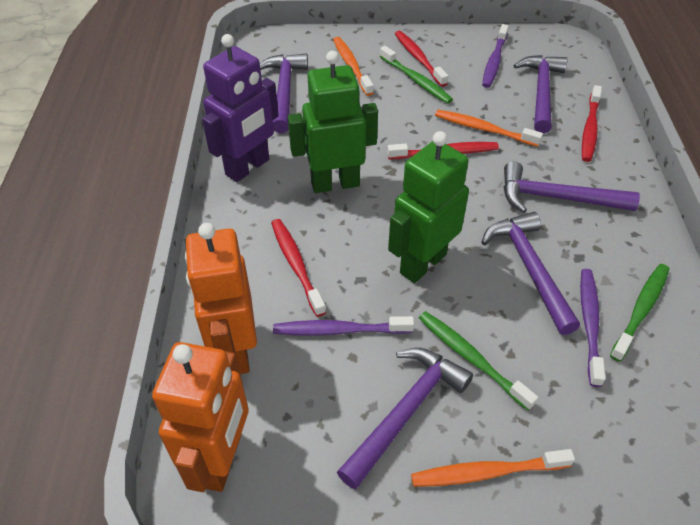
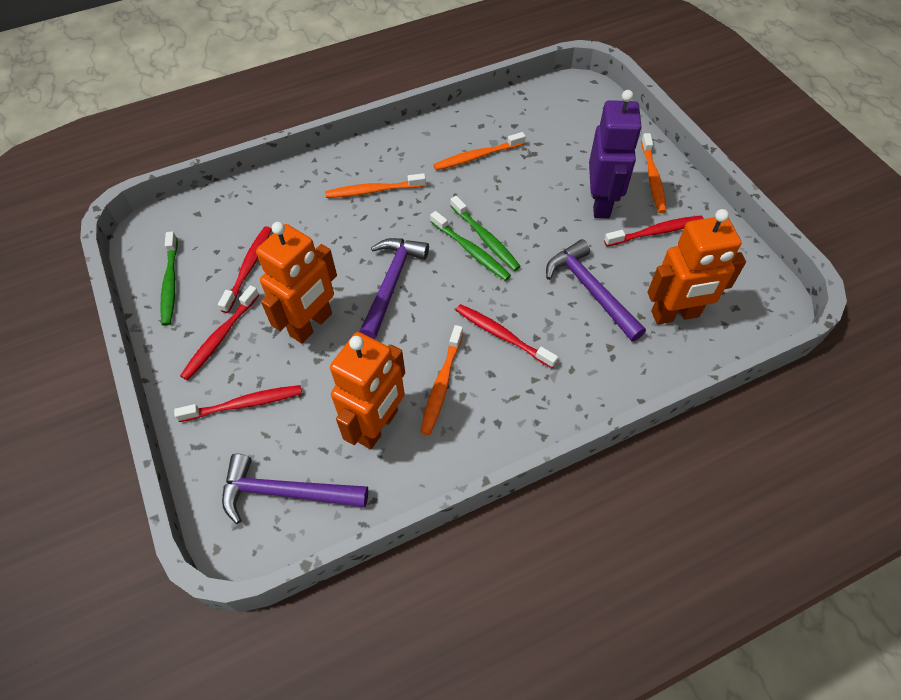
green robot: [288,51,378,193] [388,131,469,283] = 2 -> none = 0
orange robot: [152,342,249,492] [185,223,257,374] = 2 -> [256,222,337,344] [330,332,405,449] [648,209,746,324] = 3
orange toothbrush: [333,37,374,96] [411,449,575,487] [435,110,543,147] = 3 -> [325,173,426,198] [421,325,463,435] [433,132,526,170] [641,133,666,213] = 4
purple hammer: [260,54,308,133] [337,348,473,489] [481,212,580,335] [503,161,640,213] [513,55,567,134] = 5 -> [222,454,368,524] [359,238,429,339] [546,239,646,341] = 3
purple toothbrush: [273,316,414,336] [482,24,509,88] [580,269,605,387] = 3 -> none = 0
red toothbrush: [271,219,326,317] [387,142,499,159] [395,31,448,87] [582,85,602,162] = 4 -> [174,385,302,422] [180,285,259,380] [218,226,272,313] [456,304,558,368] [604,215,704,246] = 5

